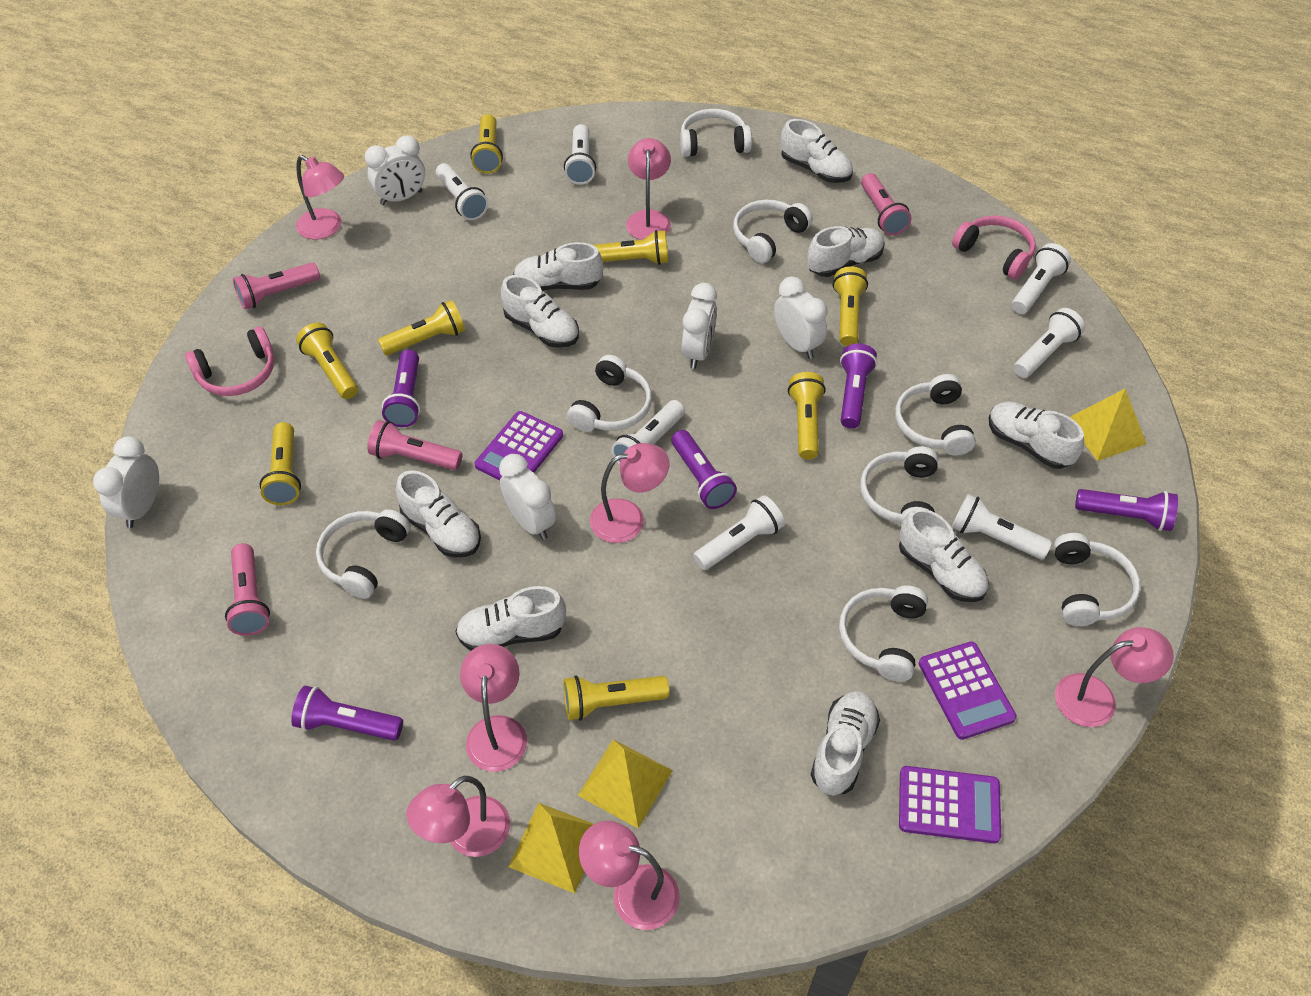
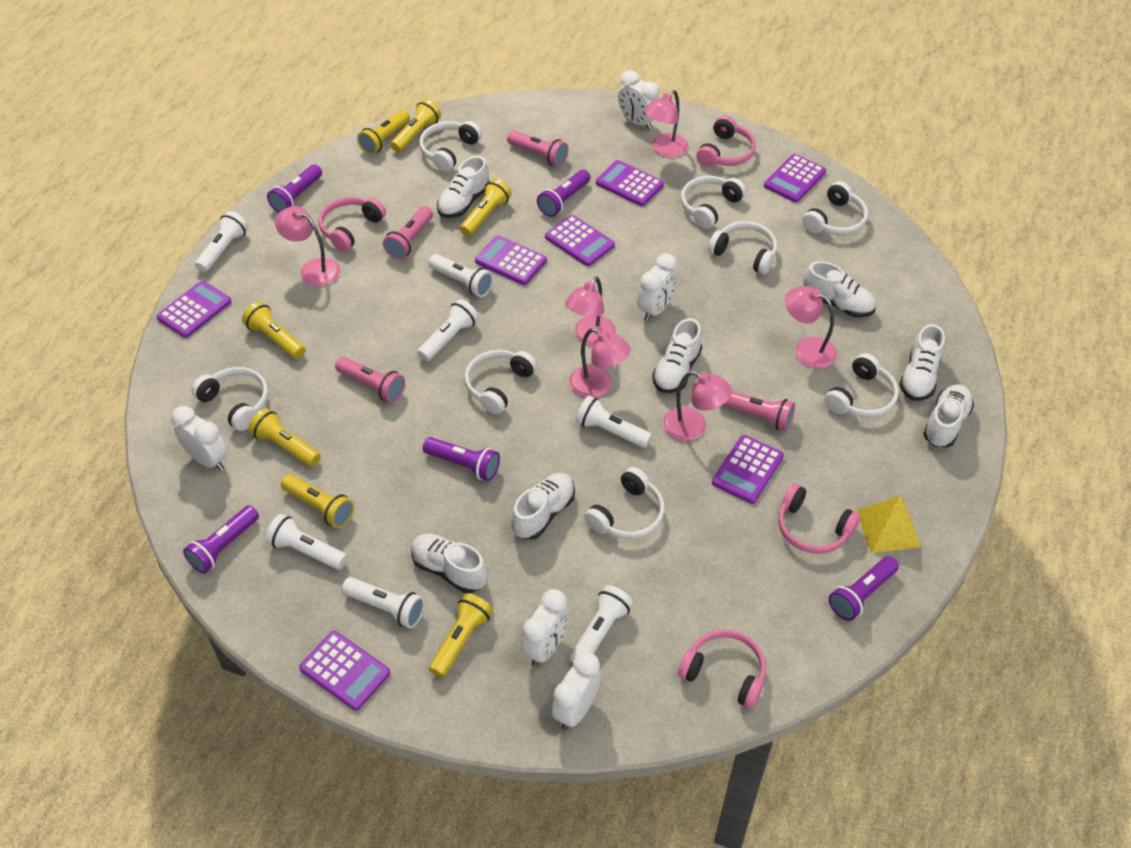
pink headphones: [185,327,274,396] [952,216,1036,279] = 2 -> [319,197,386,252] [678,630,766,709] [696,116,756,167] [778,483,860,554] = 4
pink lamp: [296,155,344,240] [406,776,510,857] [460,644,527,772] [579,821,680,930] [590,443,669,543] [626,138,671,240] [1055,627,1174,727] = 7 -> [275,206,340,286] [565,277,616,346] [569,328,631,398] [644,90,688,158] [663,371,732,441] [785,286,837,368] = 6
purple calculator: [475,411,563,480] [899,766,1001,843] [919,641,1017,740] = 3 -> [156,281,231,338] [299,631,390,711] [475,235,547,285] [545,215,615,266] [596,160,664,206] [712,435,784,504] [764,154,826,202] = 7
white shoe: [396,470,481,557] [455,586,566,650] [501,275,579,348] [513,242,603,291] [781,119,853,183] [807,226,885,277] [811,691,880,795] [899,508,988,602] [989,402,1084,469] = 9 -> [411,534,488,593] [437,156,489,218] [511,473,575,540] [652,318,702,393] [803,261,876,317] [899,324,945,401] [923,384,974,447] = 7
yellow flashlight: [259,422,301,505] [296,323,358,399] [378,300,465,355] [470,114,503,174] [563,675,670,721] [593,230,668,265] [788,372,826,460] [833,266,868,346] = 8 -> [242,302,305,359] [248,408,321,467] [281,474,354,528] [357,110,410,155] [390,99,441,152] [429,593,493,678] [460,179,511,236] = 7
yellow pyramid: [508,803,594,893] [577,739,673,829] [1070,389,1147,461] = 3 -> [856,495,921,553] = 1

